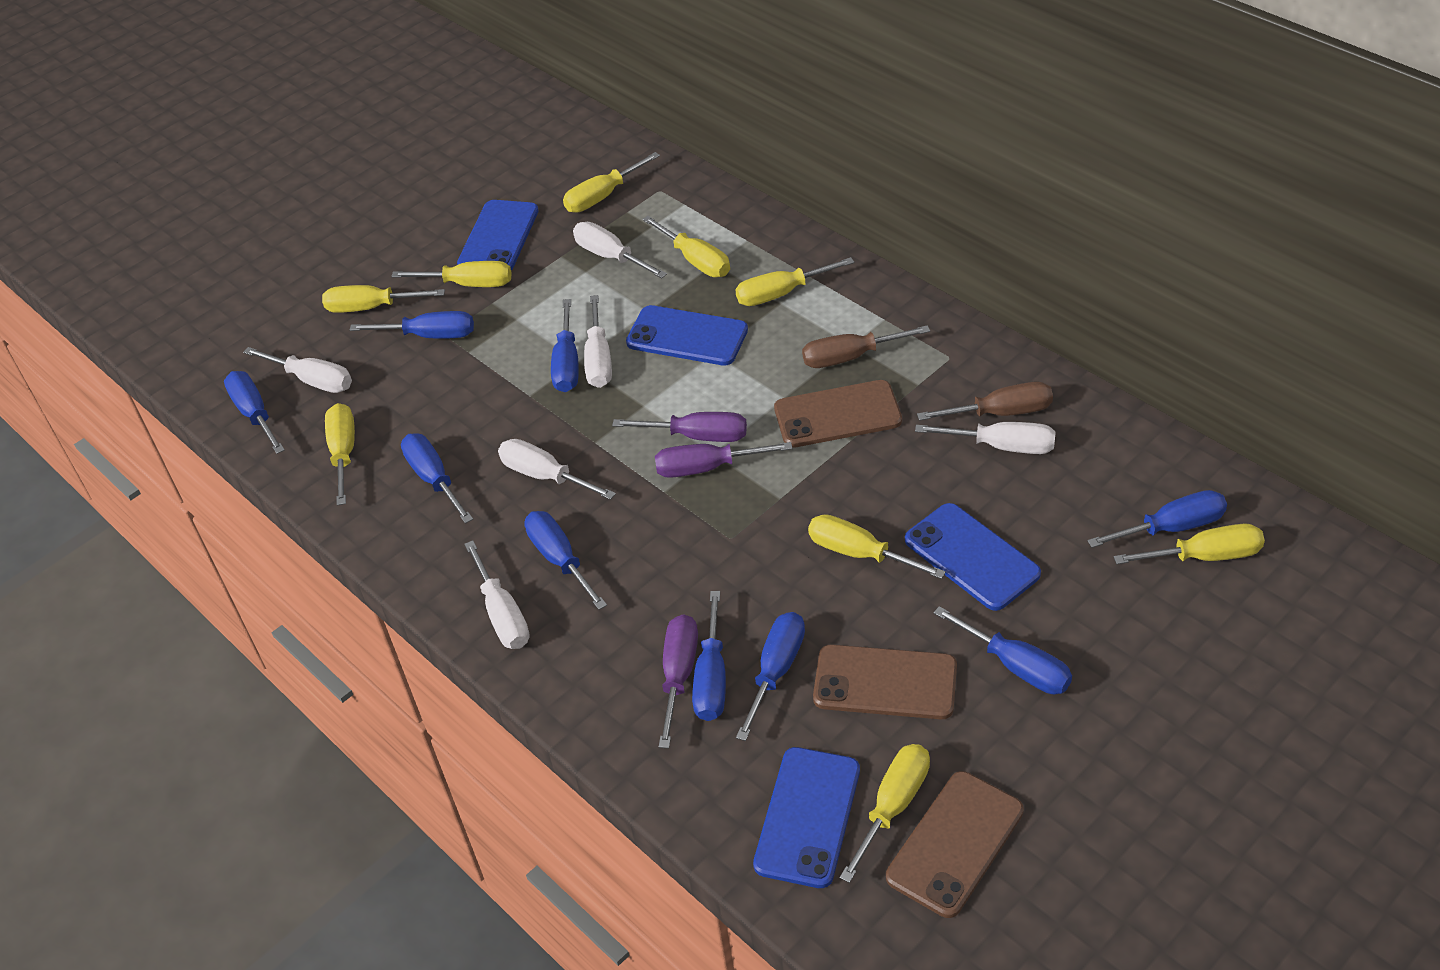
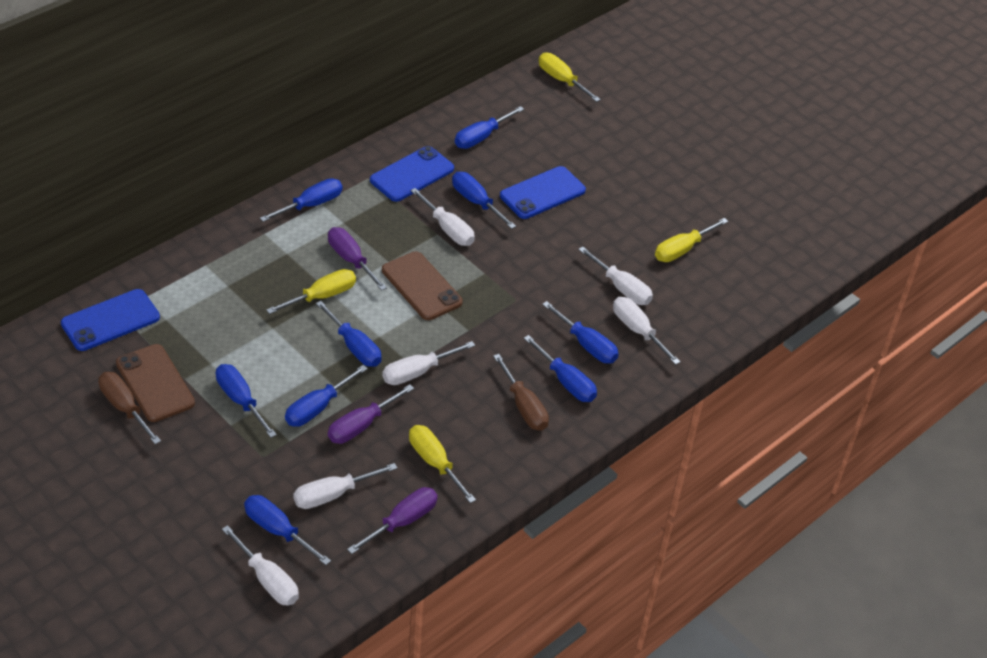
blue phone: [457,200,539,271] [626,305,748,366] [753,747,860,888] [905,503,1041,611] = 4 -> [61,289,160,351] [370,146,454,202] [500,166,586,219] = 3
brown phone: [774,380,902,448] [813,644,957,719] [886,771,1024,918] = 3 -> [116,344,195,422] [382,251,463,320] = 2
yellow screwdriver: [322,285,445,313] [325,403,355,506] [391,261,512,287] [563,152,660,213] [642,216,730,277] [735,257,854,306] [808,514,946,579] [840,744,930,883] [1114,524,1265,564] = 9 -> [266,269,356,314] [409,425,476,503] [539,52,601,102] [655,218,728,262] = 4

